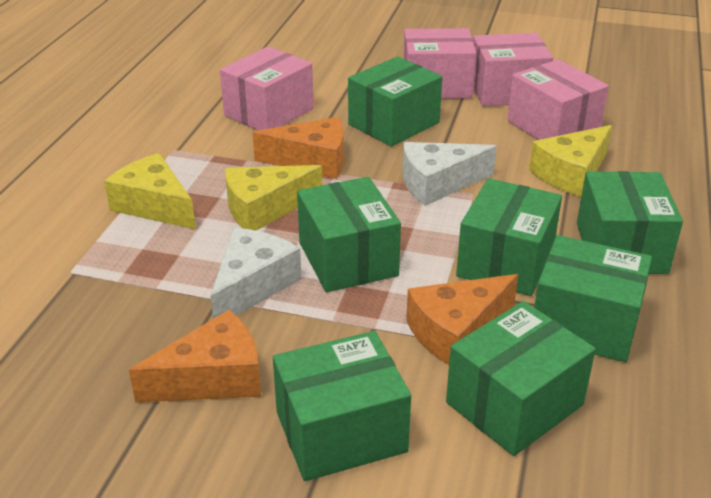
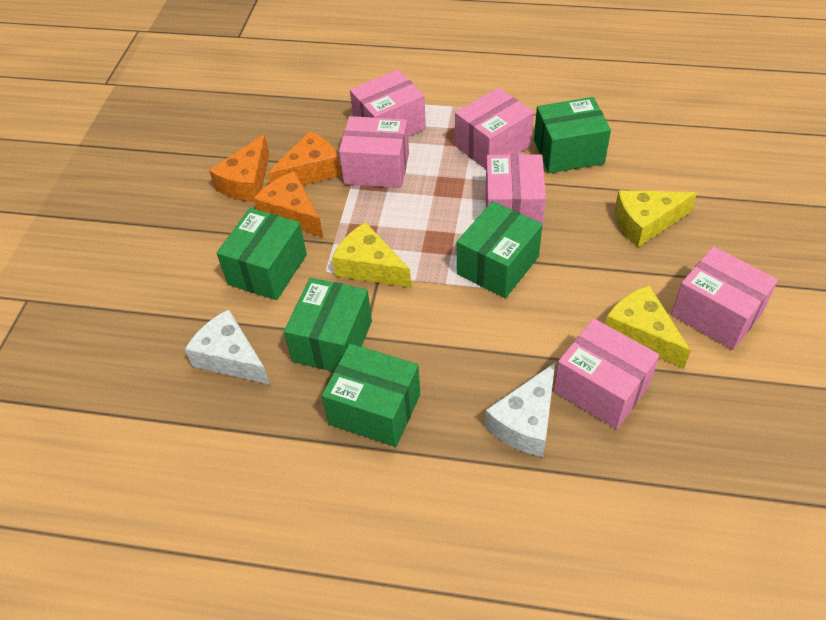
green box: [273,331,411,481] [297,177,401,292] [348,56,442,146] [446,301,596,456] [456,178,562,296] [534,235,652,362] [577,171,683,274] = 7 -> [217,208,307,300] [284,278,372,372] [322,344,420,447] [457,201,543,298] [534,97,611,173] = 5
pink box: [220,46,314,130] [403,28,476,99] [473,33,553,106] [507,59,609,140] = 4 -> [339,116,409,188] [350,70,426,136] [455,88,534,169] [486,154,546,229] [553,318,660,429] [671,246,778,350] = 6

